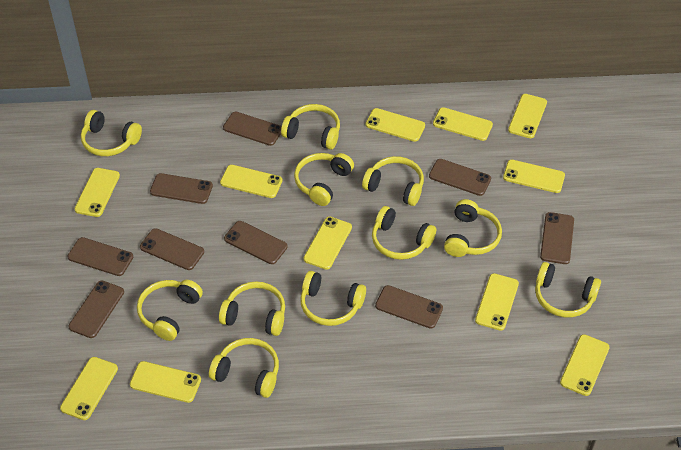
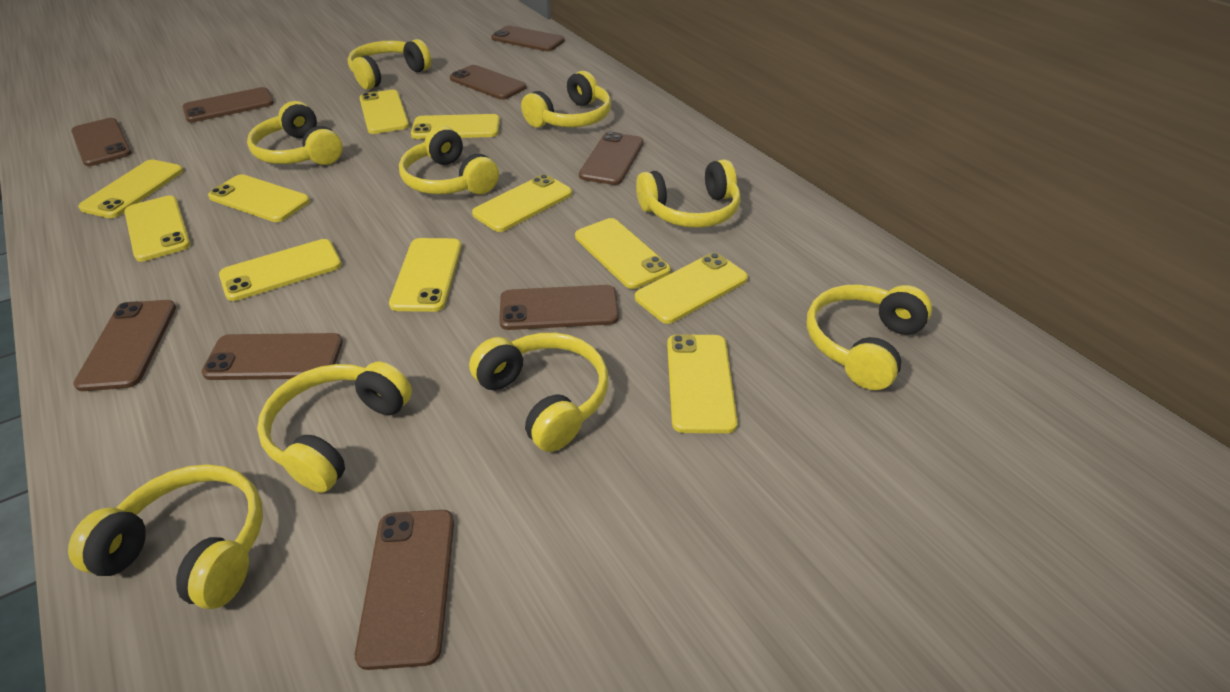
yellow headphones: [81,110,142,156] [137,280,203,341] [209,338,279,398] [219,281,285,336] [281,104,340,150] [294,153,354,206] [300,271,366,326] [362,156,424,206] [372,206,436,260] [444,199,502,257] [535,262,601,317] = 11 -> [68,464,263,609] [247,101,343,165] [257,362,412,493] [348,39,431,90] [399,126,499,194] [469,333,608,452] [521,71,611,128] [636,159,740,228] [807,284,932,390] = 9

